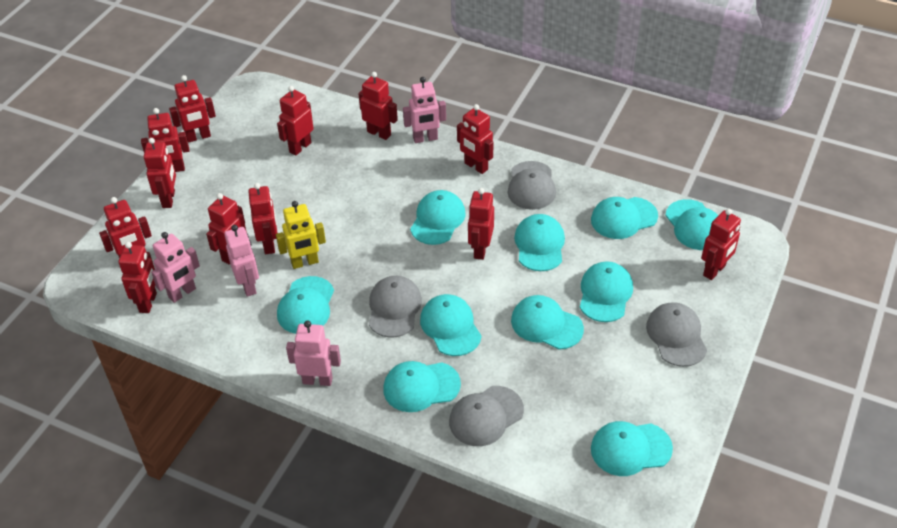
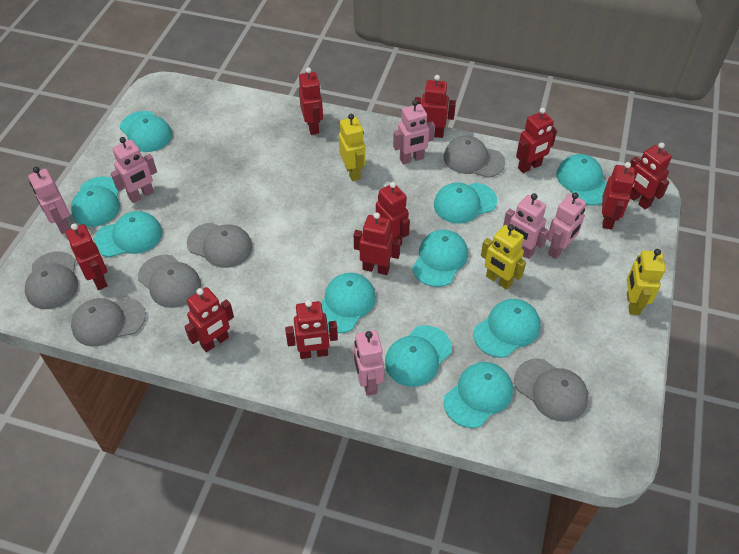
grey cap: [369,276,422,338] [449,386,524,446] [508,161,556,210] [646,302,707,367] = 4 -> [25,251,78,309] [71,298,146,347] [138,255,201,308] [187,223,253,268] [444,136,505,178] [514,358,589,422] = 6
pink robot: [151,232,200,303] [224,225,259,297] [286,321,341,386] [403,77,446,143] = 4 -> [28,167,70,234] [111,137,157,203] [354,330,384,396] [393,100,435,164] [503,193,549,259] [547,192,586,259] = 6
red robot: [99,197,152,258] [118,242,157,313] [141,108,189,172] [144,138,176,208] [169,75,216,143] [206,193,247,264] [248,183,277,254] [277,86,314,156] [359,72,398,140] [457,104,493,174] [468,188,494,260] [701,208,741,280] = 12 -> [66,223,108,290] [184,287,234,352] [285,300,338,359] [299,67,323,135] [354,212,401,275] [376,182,410,246] [415,75,456,138] [516,108,557,173] [602,162,634,229] [630,142,672,210] = 10
yellow robot: [276,201,326,269] = 1 -> [339,114,365,181] [481,224,526,290] [627,249,665,315] = 3

